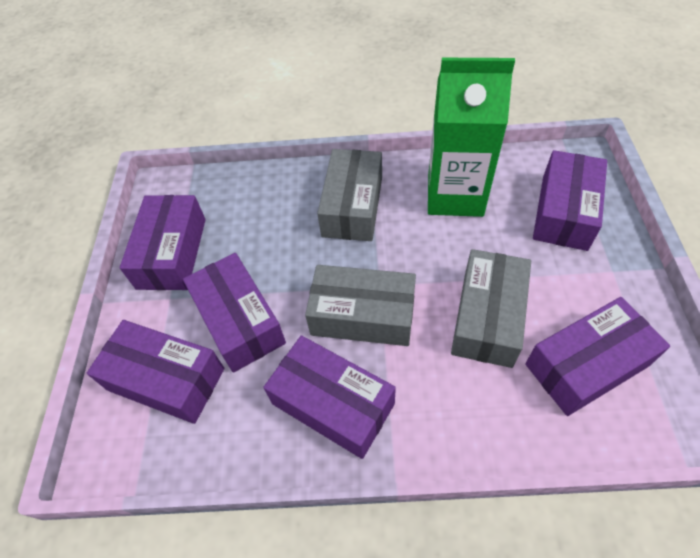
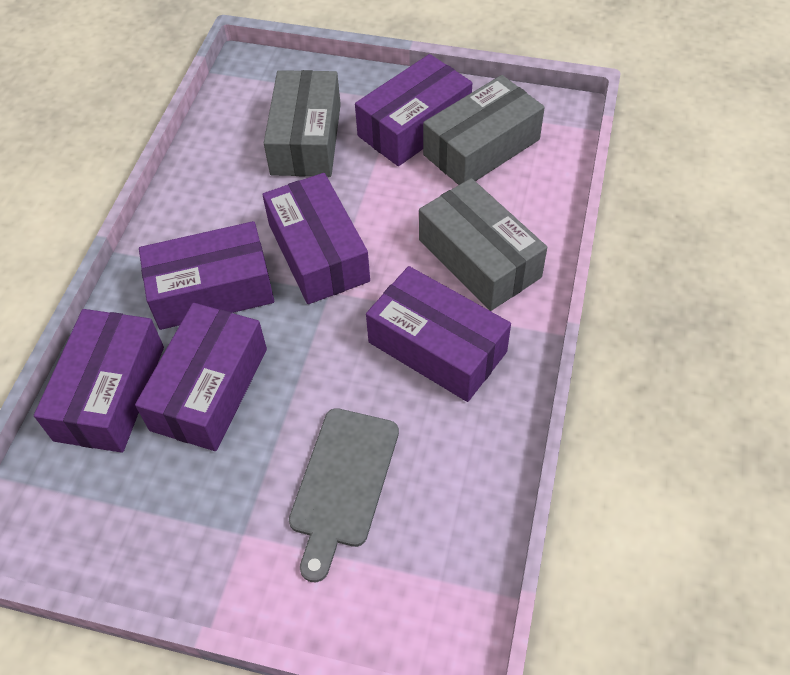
green carton: [428,58,515,217] = 1 -> none = 0
grey cutting board: none = 0 -> [289,408,399,582] = 1

